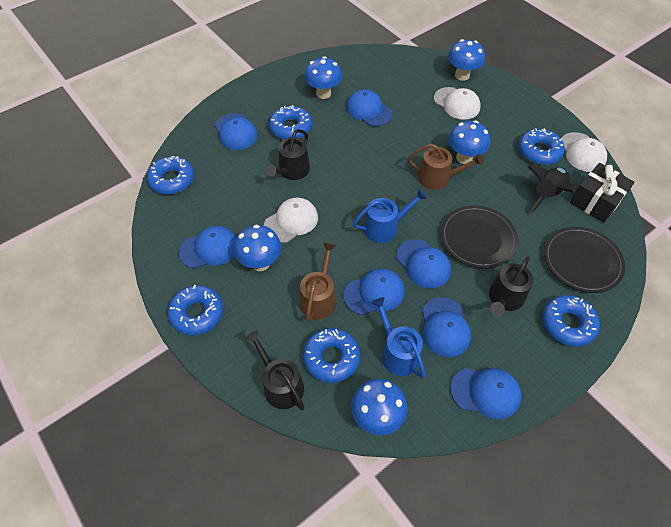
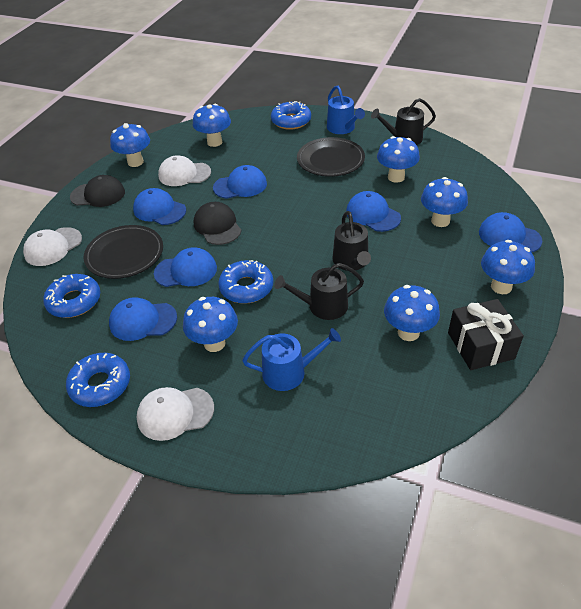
black cap: none = 0 -> [70,175,125,207] [194,202,241,245] = 2
black rocket: [528,164,576,214] = 1 -> none = 0
blue cap: [179,226,236,269] [215,113,257,150] [343,268,405,315] [346,89,393,127] [396,239,451,288] [422,297,471,357] [450,368,522,419] = 7 -> [109,297,177,341] [133,188,186,225] [154,247,217,287] [213,165,267,199] [346,191,401,232] [479,212,542,252] = 6
blue donut: [147,156,194,195] [168,285,223,336] [269,105,312,139] [303,328,360,383] [518,128,565,165] [542,295,600,347] = 6 -> [43,274,100,318] [66,353,130,407] [218,260,274,304] [271,101,311,130] = 4
blue mushroom: [234,225,282,271] [304,56,342,99] [351,378,407,435] [448,39,485,81] [448,120,490,164] = 5 -> [110,123,150,167] [183,297,238,352] [193,104,231,147] [377,136,420,183] [384,285,440,341] [421,177,468,227] [481,240,535,294] = 7
brown watering can: [300,243,336,322] [408,144,483,190] = 2 -> none = 0

